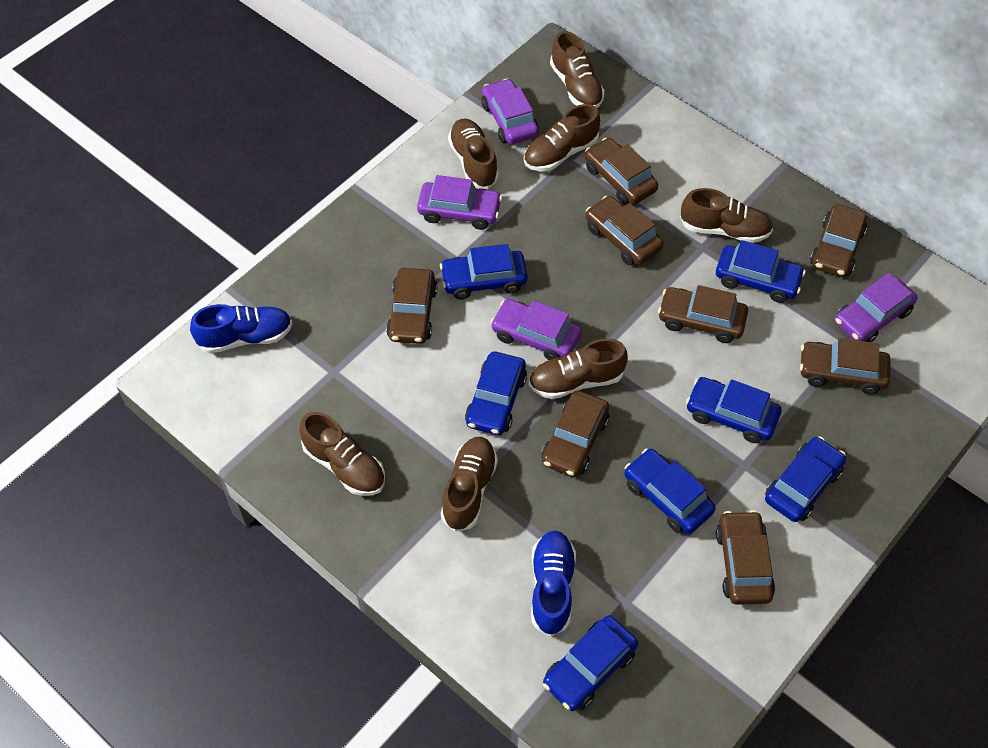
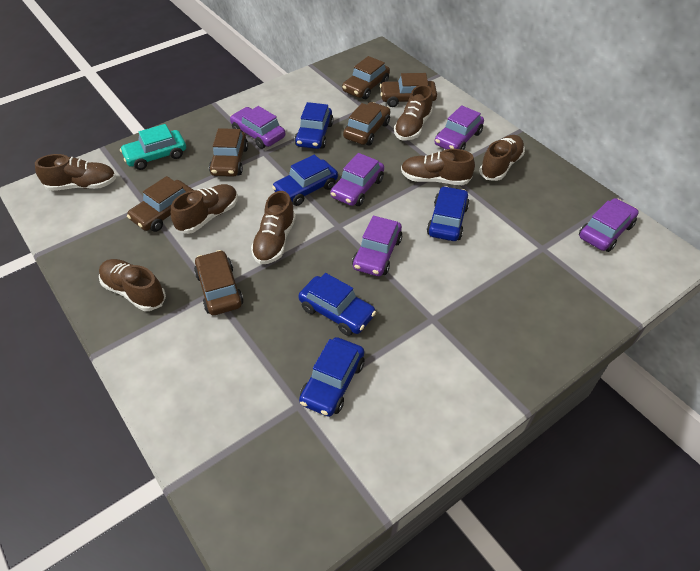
blue car: [440,244,528,300] [465,352,527,435] [543,616,638,711] [624,448,716,534] [686,377,782,443] [716,240,806,303] [765,437,846,522] = 7 -> [272,154,338,206] [294,102,333,149] [298,273,376,336] [299,337,364,417] [427,186,470,241] = 5
blue shoe: [190,304,293,353] [531,531,576,636] = 2 -> none = 0
brown car: [386,268,437,344] [541,391,609,477] [585,138,658,205] [586,196,664,266] [658,285,748,343] [716,510,775,605] [800,338,890,394] [810,204,867,277] = 8 -> [127,176,193,232] [194,250,244,315] [209,128,248,177] [342,56,390,99] [343,102,390,145] [380,73,437,107] = 6
purple car: [417,175,502,230] [481,79,539,144] [490,299,582,360] [835,273,917,342] = 4 -> [230,106,285,149] [331,153,384,206] [352,216,402,276] [435,105,484,150] [579,198,639,252] = 5
turquoise car: none = 0 -> [120,124,186,170] = 1

